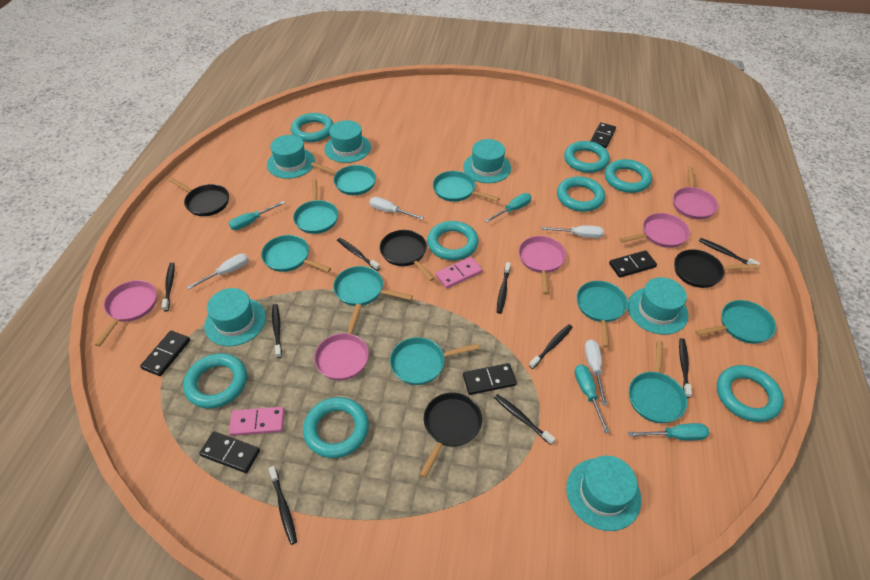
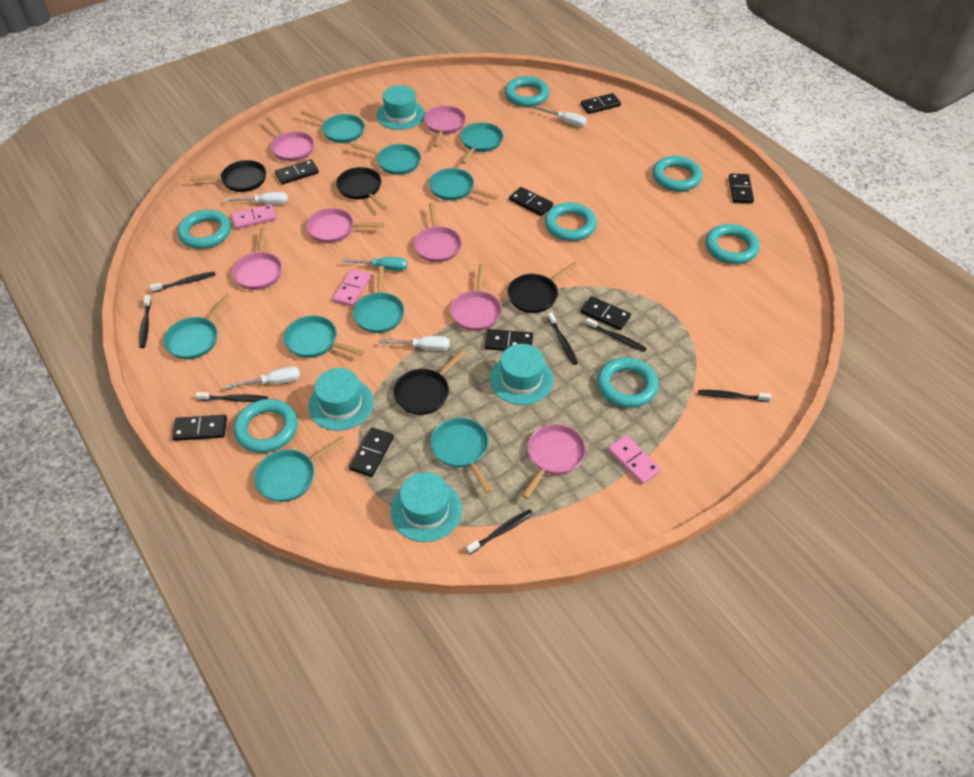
black domino: [140,330,190,376] [199,431,260,473] [463,363,517,395] [590,122,616,148] [609,250,657,278] = 5 -> [172,415,227,441] [275,159,319,185] [349,427,394,477] [485,329,533,351] [509,187,553,216] [580,296,631,330] [581,93,621,114] [729,174,754,203] = 8
black toothbrush: [162,263,175,312] [269,466,297,545] [272,304,282,358] [337,238,380,271] [494,394,555,445] [497,262,511,314] [529,324,573,369] [679,338,692,398] [699,238,760,266] = 9 -> [139,295,151,348] [150,271,216,293] [195,392,268,402] [466,509,533,555] [547,312,578,365] [586,318,647,352] [698,390,771,402] = 7
pink domino: [229,407,285,436] [436,257,482,289] = 2 -> [231,204,276,229] [333,269,371,307] [607,435,661,484] = 3
pink pan: [95,280,157,346] [314,304,369,380] [519,236,566,295] [620,213,690,248] [673,166,718,220] = 5 -> [232,227,282,290] [267,117,314,161] [306,208,384,243] [413,203,462,262] [424,106,466,147] [450,264,502,331] [522,424,586,499] = 7
turquoise hat: [204,288,266,346] [267,135,315,179] [324,120,371,163] [463,139,511,183] [566,456,641,531] [628,277,688,335] = 6 -> [308,368,374,431] [377,85,425,130] [391,472,462,542] [490,344,553,405] = 4
turquoise ring: [183,353,247,409] [291,113,333,142] [303,397,369,458] [427,221,478,260] [557,176,605,212] [564,141,610,173] [605,159,652,193] [717,365,784,422] = 8 -> [178,210,231,249] [234,399,298,453] [505,76,550,107] [545,202,597,241] [597,357,659,408] [653,156,702,191] [705,224,760,264] = 7
turquoise screwdriver: [229,201,285,230] [485,193,532,223] [575,364,610,433] [628,423,709,440] = 4 -> [342,257,407,271] = 1

